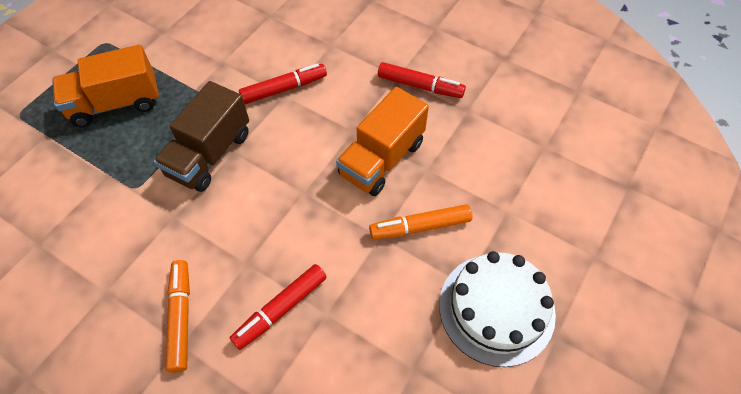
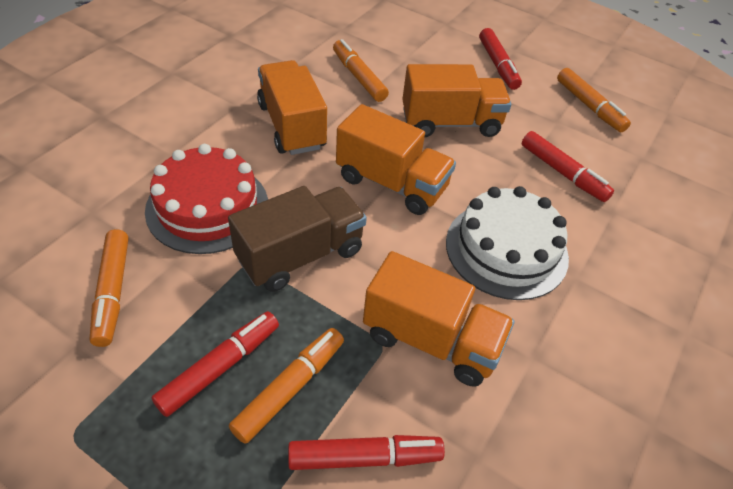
orange marker: [165,260,190,373] [369,204,472,240] = 2 -> [90,229,129,347] [229,328,344,444] [333,39,389,102] [557,68,631,132] = 4
orange truck: [52,45,159,127] [336,87,429,196] = 2 -> [257,60,327,155] [336,104,456,215] [363,251,515,387] [402,64,511,137] = 4
red cake: none = 0 -> [145,144,268,254] = 1
red marker: [230,264,327,350] [239,63,327,104] [378,62,466,98] = 3 -> [151,311,279,417] [288,435,445,470] [479,28,522,90] [522,131,614,202] = 4

